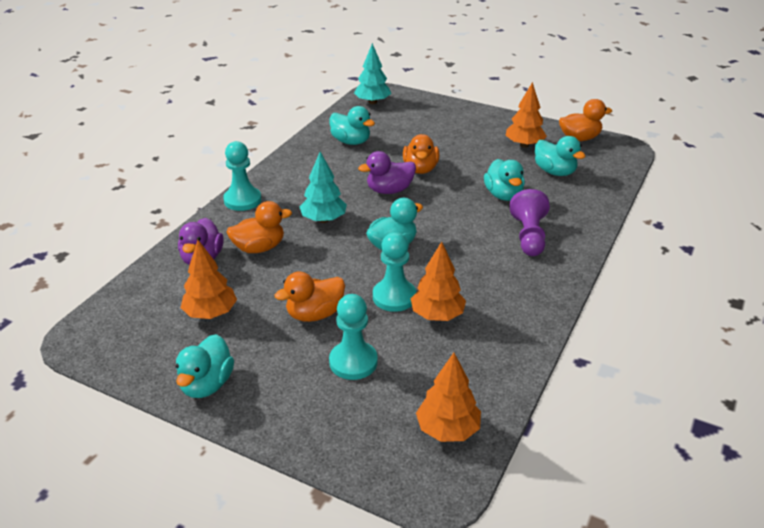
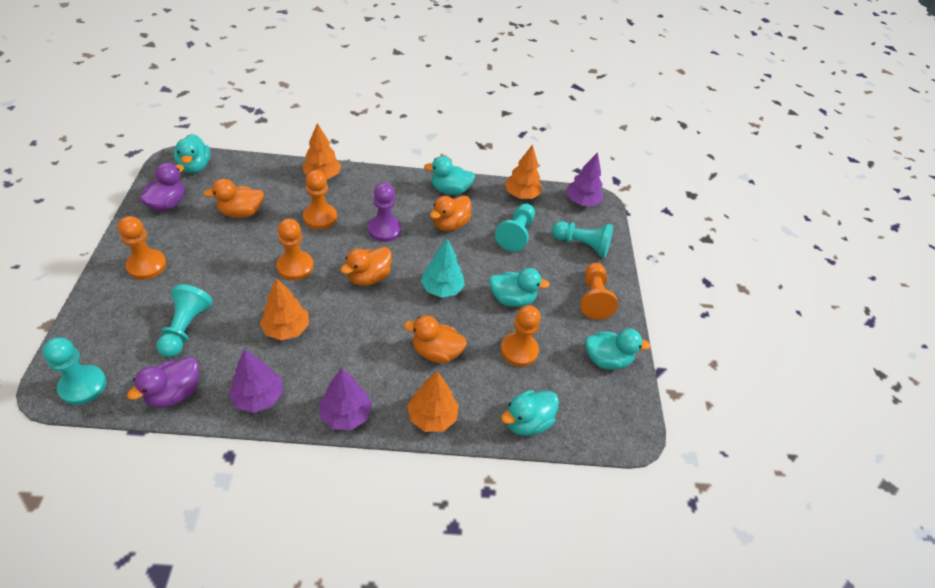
orange pawn: none = 0 -> [118,216,167,280] [276,219,314,280] [303,170,337,230] [501,305,541,367] [581,263,618,320] = 5
purple tree: none = 0 -> [229,349,283,413] [320,368,372,430] [566,152,603,206] = 3
turquoise pawn: [223,141,261,211] [329,294,378,380] [373,232,416,312] = 3 -> [42,337,107,405] [156,284,213,357] [495,203,535,252] [552,221,613,258] = 4
turquoise tree: [300,152,347,223] [354,43,391,104] = 2 -> [421,238,465,298] = 1

